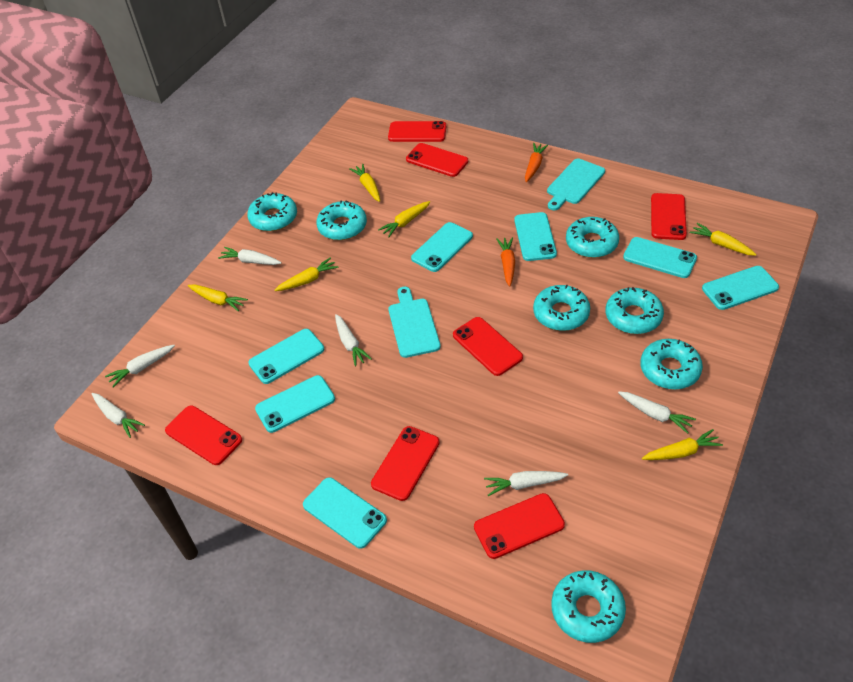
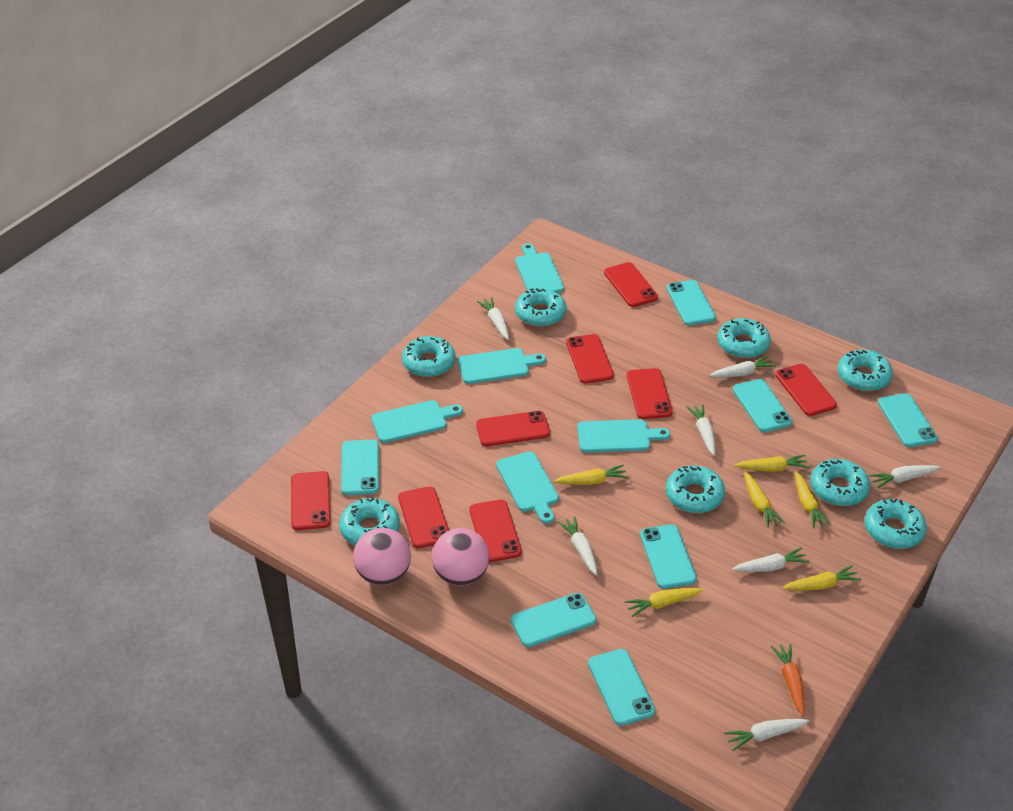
orange carrot: [496,237,515,287] [525,143,548,182] = 2 -> [771,644,805,716] = 1
pink ball: none = 0 -> [353,528,411,585] [432,528,489,586] = 2
red phone: [165,406,242,465] [371,426,440,501] [388,121,446,142] [406,143,468,177] [453,317,523,376] [474,493,565,559] [651,193,687,240] = 7 -> [291,471,331,530] [398,486,449,548] [469,500,522,562] [476,411,550,446] [566,334,614,383] [604,262,658,307] [627,368,673,419] [775,364,837,416] = 8
turquoise cutting board: [388,287,441,358] [547,158,605,210] = 2 -> [371,400,463,443] [458,348,546,384] [496,451,559,524] [515,243,564,293] [577,419,670,453] = 5
turquoise donut: [247,192,297,231] [316,200,367,240] [533,285,590,331] [551,570,626,643] [566,217,619,258] [605,287,664,334] [640,339,703,389] = 7 -> [339,498,400,545] [402,336,456,377] [515,288,566,327] [666,465,725,513] [717,318,771,358] [811,459,870,506] [838,350,893,391] [865,499,927,549] = 8
white carrot: [92,393,145,438] [105,345,175,387] [218,247,282,265] [335,314,372,367] [484,471,568,496] [618,391,696,434] = 6 -> [477,297,509,340] [558,516,598,576] [687,404,716,456] [710,356,776,377] [724,719,809,751] [732,547,809,572] [869,465,940,489] = 7

